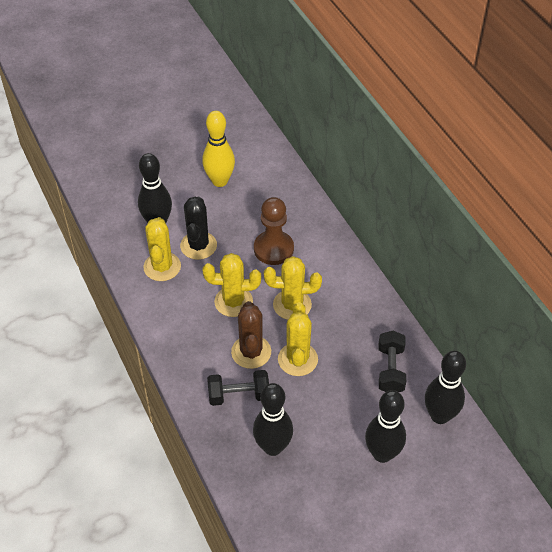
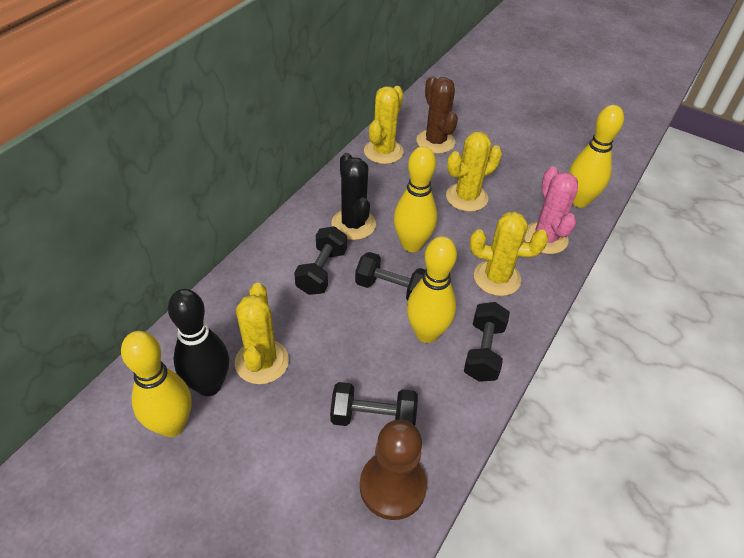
black bowling pin: [138,153,172,223] [253,383,293,456] [365,390,406,463] [425,351,466,424] = 4 -> [168,289,229,396] = 1
black dumbbell: [207,370,269,406] [379,331,406,392] = 2 -> [294,226,347,295] [330,382,418,426] [355,252,426,301] [464,302,510,382] = 4
pink cactus: none = 0 -> [524,167,578,254] = 1
yellow bowling pin: [202,111,235,187] = 1 -> [121,331,192,437] [394,146,437,252] [407,236,457,343] [569,105,624,208] = 4

